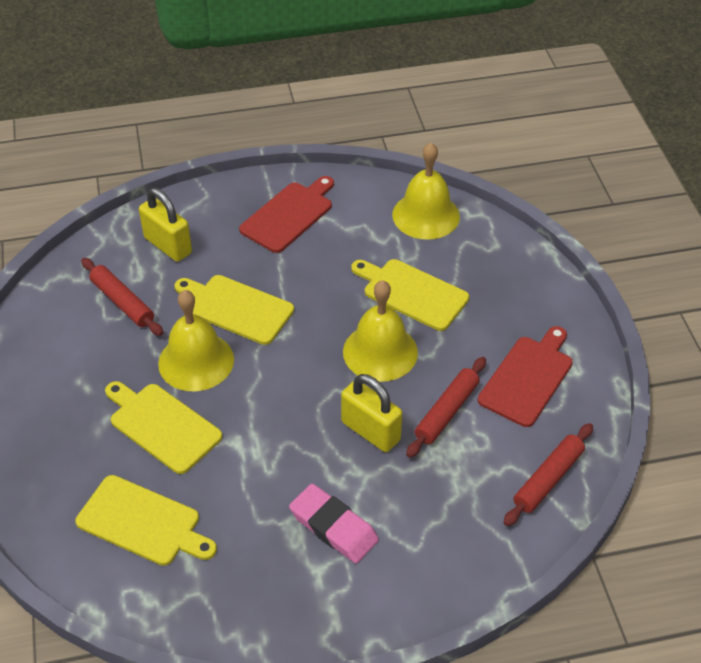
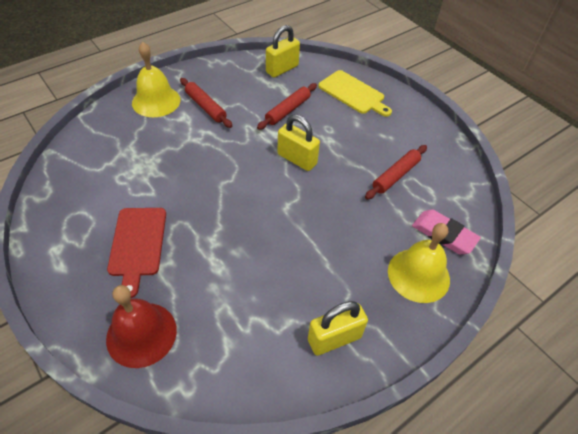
red bell: none = 0 -> [106,285,177,368] = 1
red cutting board: [239,176,334,253] [478,326,573,427] = 2 -> [107,208,166,298] = 1
yellow bell: [158,290,234,391] [343,280,418,382] [392,143,460,240] = 3 -> [132,42,180,117] [388,223,450,303] = 2
yellow cutting board: [75,475,217,566] [105,381,222,474] [175,275,294,345] [351,259,469,331] = 4 -> [318,70,392,117] = 1
yellow padlock: [139,188,192,262] [341,374,402,452] = 2 -> [266,25,300,78] [277,114,320,171] [308,301,368,356] = 3

